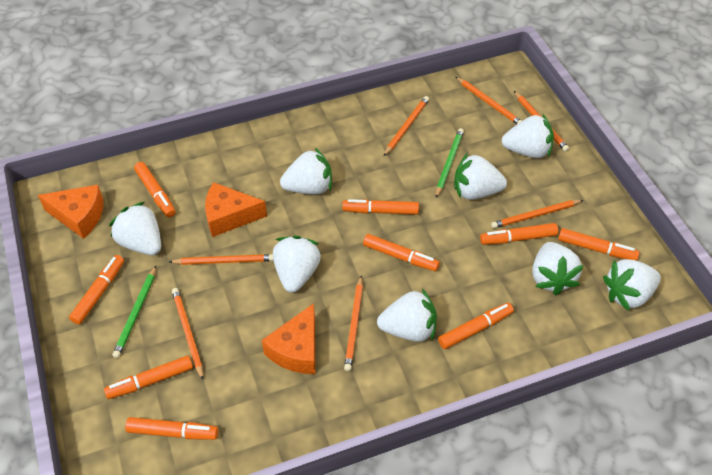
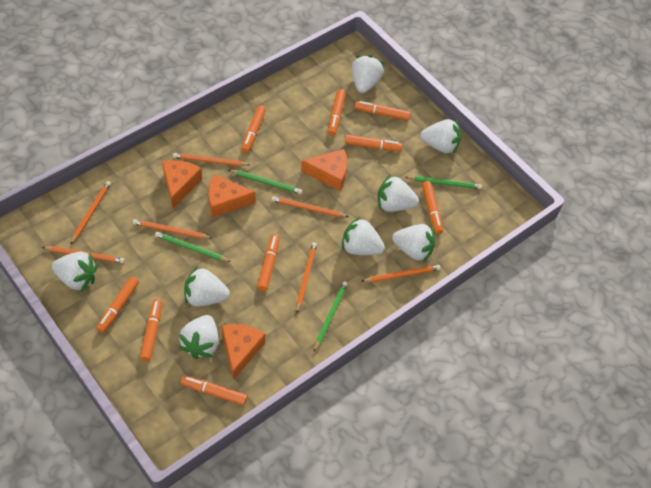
green pencil: [112,266,156,358] [436,128,464,198] = 2 -> [155,232,231,262] [229,170,303,194] [314,281,348,352] [405,176,482,189] = 4
orange cheese: [38,185,104,239] [205,182,267,237] [262,303,315,374] = 3 -> [162,160,202,208] [208,174,256,218] [222,324,265,380] [301,149,347,191] = 4

